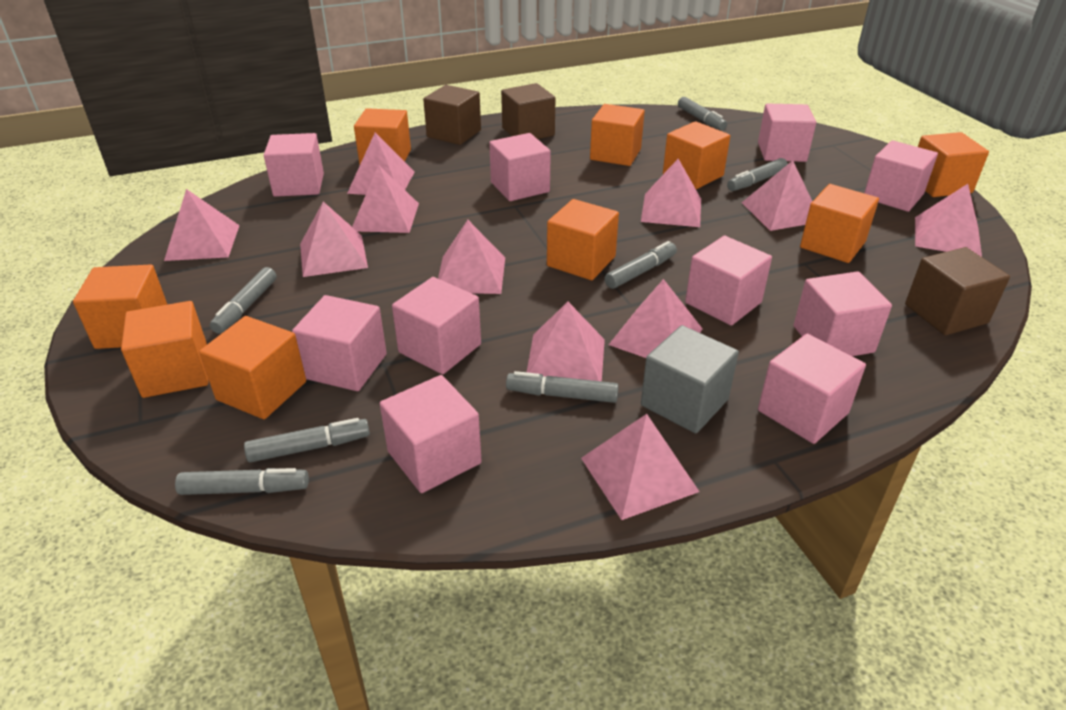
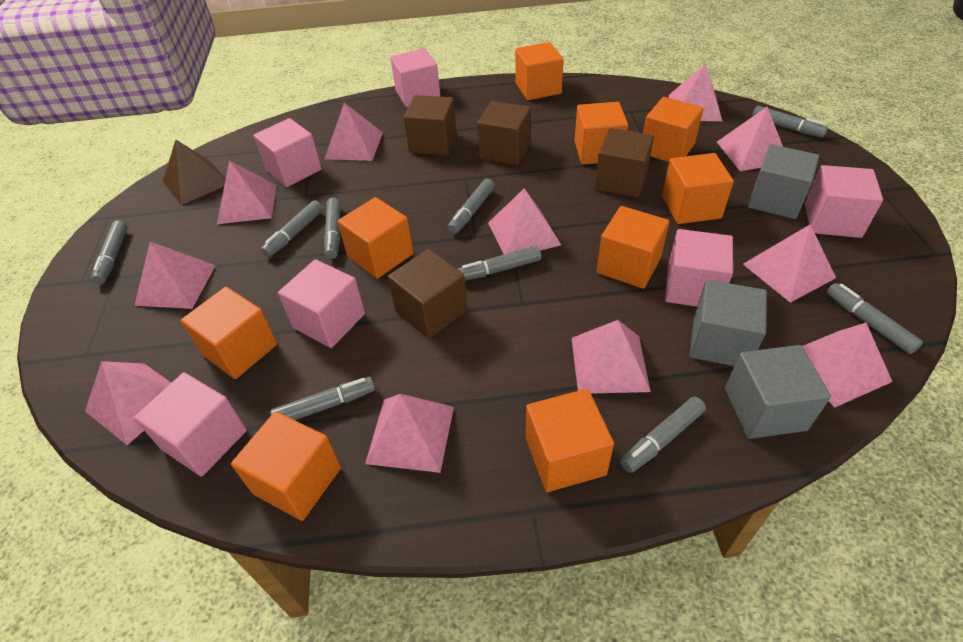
brown cube: [423,85,481,145] [501,83,556,139] [905,247,1010,335] = 3 -> [388,249,468,339] [404,95,457,155] [477,101,531,165] [595,128,654,198] = 4
brown pyramid: none = 0 -> [163,140,226,205] = 1
grey cube: [641,325,739,433] = 1 -> [690,280,767,366] [725,345,831,439] [748,144,819,219] = 3
grey marker: [175,468,309,495] [210,267,276,334] [244,418,370,463] [506,371,619,403] [605,241,677,289] [678,97,727,131] [727,158,788,191] = 7 -> [91,220,127,284] [261,200,323,257] [270,377,375,420] [324,198,340,259] [447,179,495,234] [458,246,541,281] [620,397,706,473] [752,106,828,138] [827,283,923,354] = 9
pink cube: [264,133,324,197] [292,295,387,391] [380,375,482,493] [392,277,481,374] [489,133,551,201] [685,236,772,326] [758,103,816,162] [758,334,866,444] [794,271,892,356] [864,140,938,212] = 10 -> [134,372,247,477] [253,118,322,187] [278,259,365,348] [390,48,441,107] [665,229,733,307] [805,165,883,238] = 6

